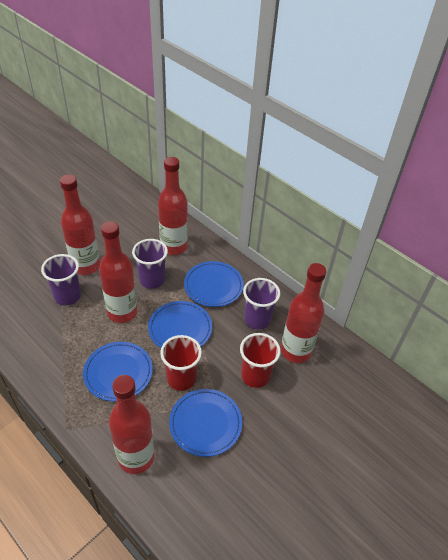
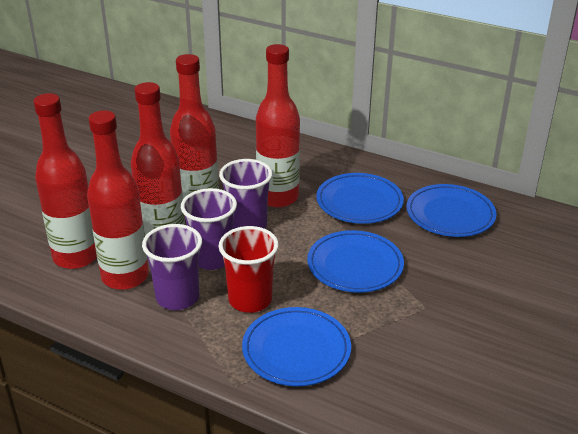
red cup: [160,335,202,391] [240,333,281,388] = 2 -> [219,226,279,313] = 1

